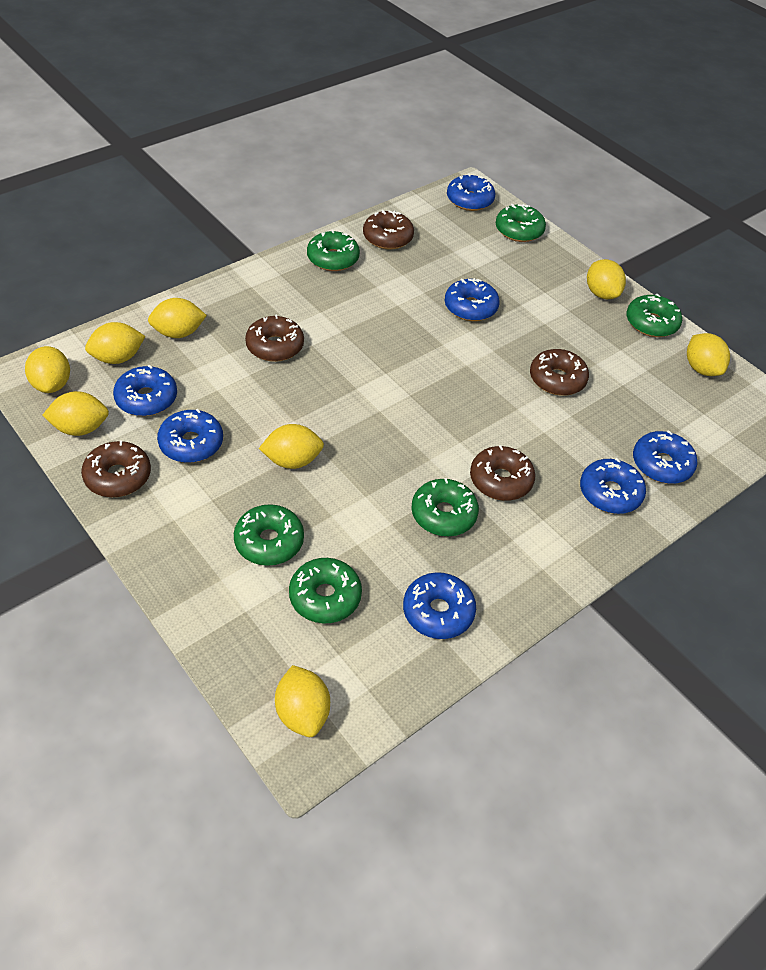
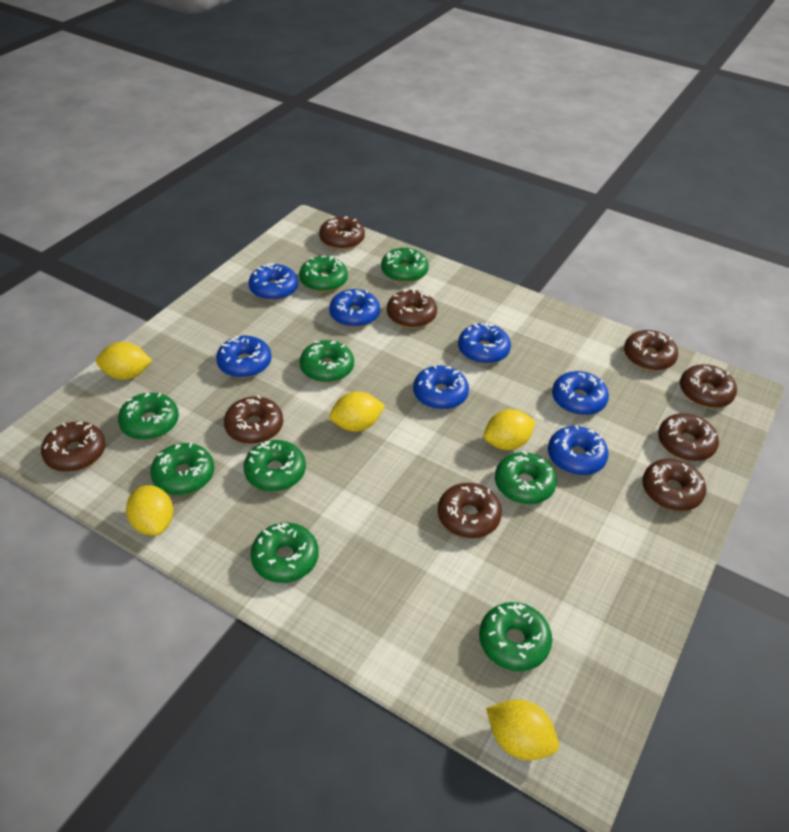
brown donut: [81,441,151,497] [245,315,304,362] [363,210,414,249] [470,445,536,501] [530,349,589,396] = 5 -> [41,421,106,472] [224,395,283,444] [319,216,365,250] [387,288,437,328] [438,483,502,538] [624,330,678,371] [642,459,706,511] [658,413,719,461] [680,364,737,408] = 9
green donut: [234,504,304,566] [289,558,362,624] [307,230,360,271] [412,478,479,536] [496,204,546,242] [626,294,682,337] = 6 -> [118,393,179,440] [150,443,214,495] [244,440,306,492] [250,523,319,583] [299,255,348,292] [300,340,354,382] [381,248,429,283] [479,602,552,671] [495,451,557,504] = 9
yellow lemon: [25,346,70,393] [42,391,109,436] [85,322,145,364] [148,298,207,338] [259,424,324,469] [275,665,330,737] [587,259,626,299] [687,333,730,376] = 8 -> [96,342,152,380] [126,485,174,536] [329,392,385,432] [484,409,535,450] [486,699,559,760] = 5

